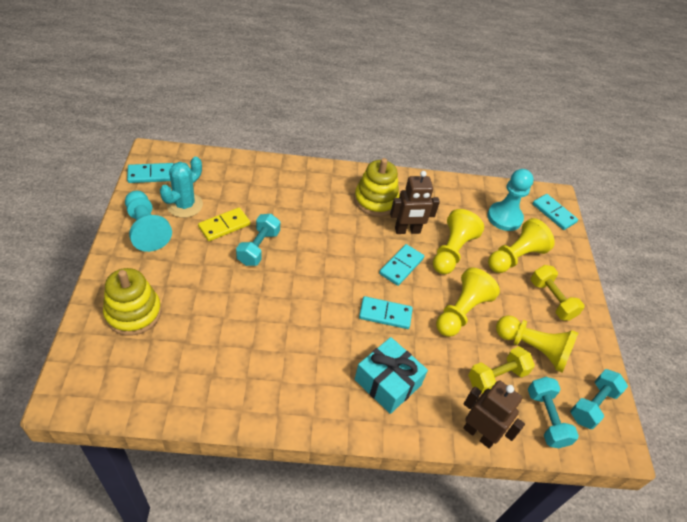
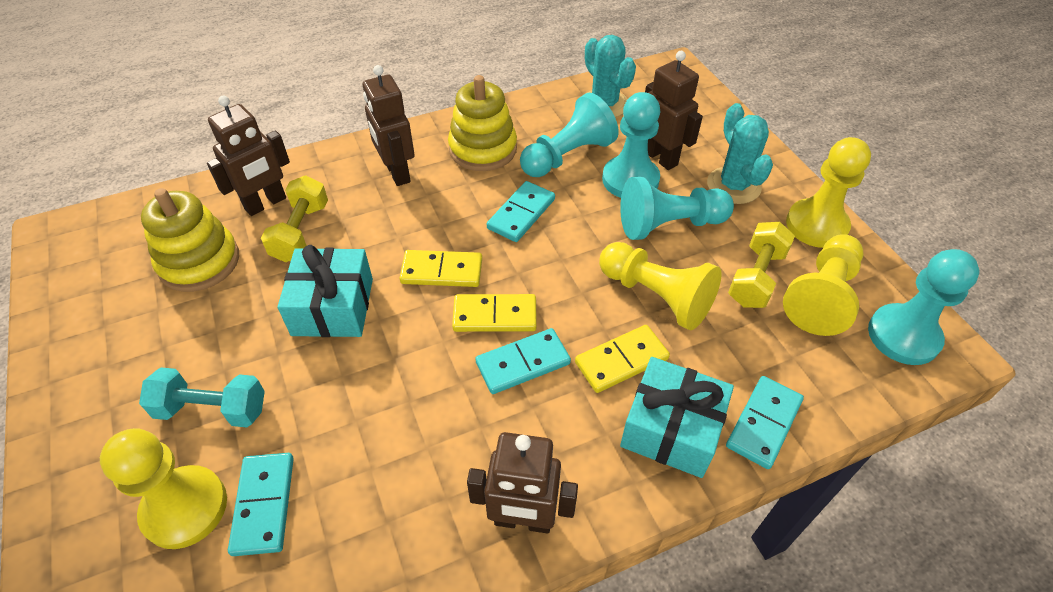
brown robot: [390,171,440,234] [463,380,525,449] = 2 -> [207,96,290,216] [363,65,415,186] [467,432,578,534] [645,51,703,170] = 4
turquoise cactus: [160,157,203,218] = 1 -> [585,35,636,117] [707,103,773,204] = 2
turquoise dumbbell: [236,214,280,266] [528,377,579,448] [570,369,628,429] = 3 -> [139,367,265,427] = 1
turquoise gift: [355,337,428,414] = 1 -> [278,245,373,337] [620,357,734,478] = 2
turquoise pawn: [125,191,172,252] [487,169,533,231] = 2 -> [520,93,618,177] [602,92,661,198] [620,177,734,240] [868,249,979,365] = 4
yellow domino: [198,207,250,241] = 1 -> [400,250,482,287] [452,294,537,332] [575,325,670,393] = 3

